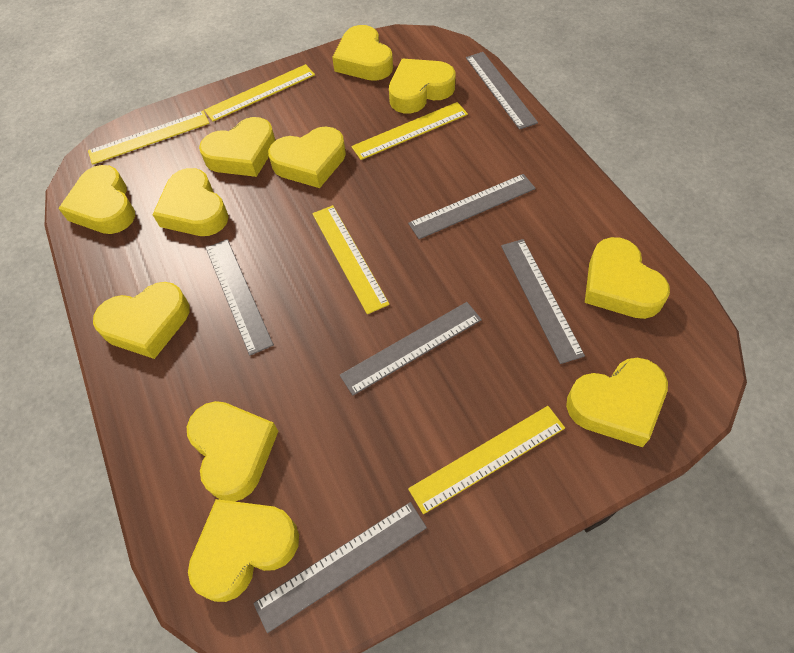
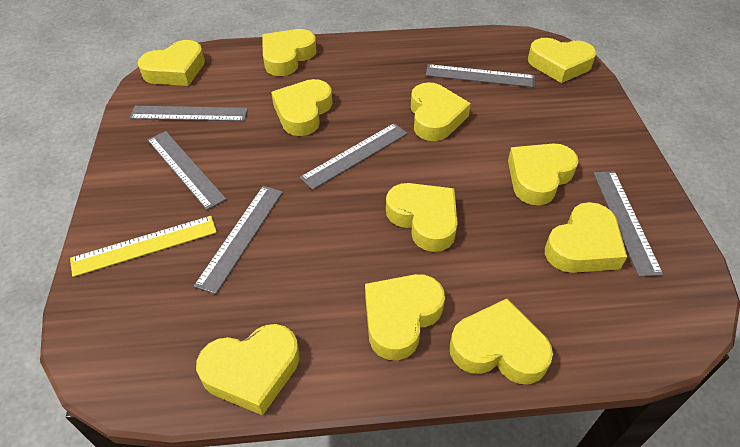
yellow ruler: [88,111,209,165] [204,64,315,122] [312,205,390,314] [351,102,468,160] [408,406,565,514] = 5 -> [70,216,217,277] = 1

